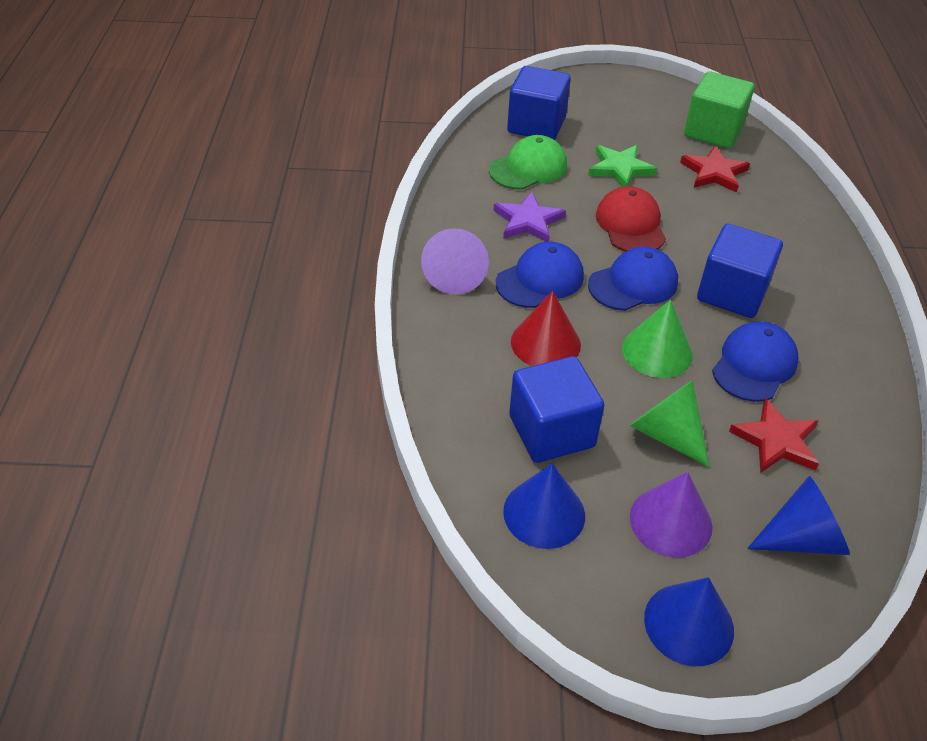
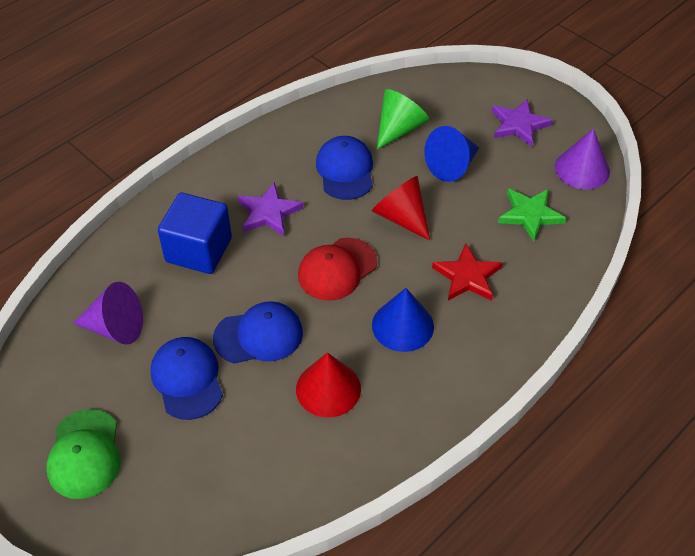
blue cone: [503,463,585,549] [644,577,734,666] [747,476,850,555] = 3 -> [372,288,434,352] [424,126,479,182] = 2
blue cube: [507,66,571,140] [509,356,604,463] [697,224,783,318] = 3 -> [158,193,232,274] = 1
green cone: [622,300,693,378] [629,380,709,467] = 2 -> [377,89,429,150] = 1
green cube: [684,71,755,148] = 1 -> none = 0
purple star: [493,192,566,242] = 1 -> [238,182,303,236] [491,99,553,147] = 2
red cone: [511,291,581,366] = 1 -> [296,353,361,418] [372,176,430,240] = 2
red star: [680,146,750,193] [729,399,819,473] = 2 -> [432,244,503,301] = 1

